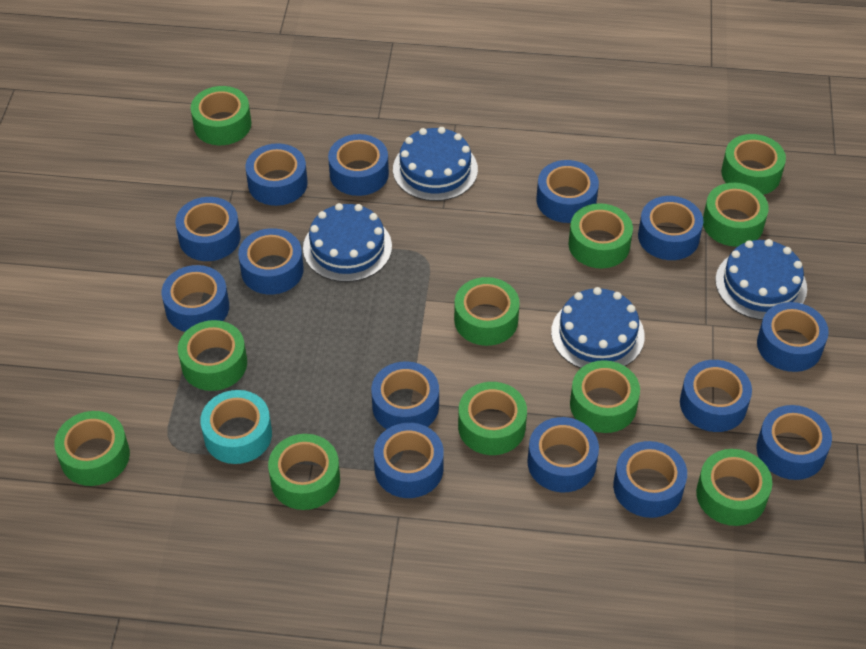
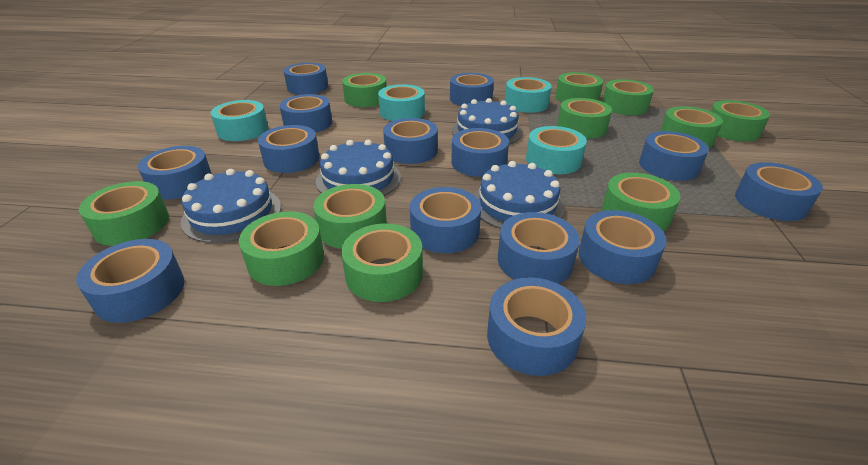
turquoise tape: [200,390,272,464] = 1 -> [211,100,268,141] [378,84,425,121] [505,77,552,113] [526,126,587,174] = 4

